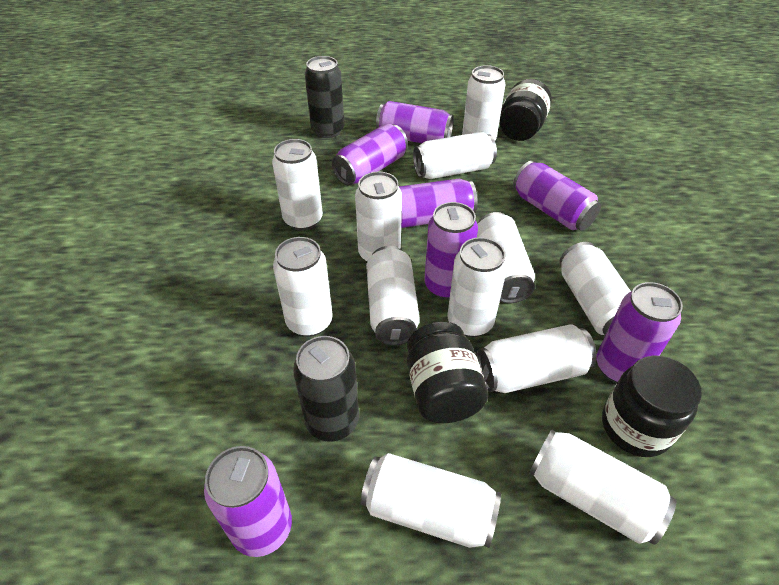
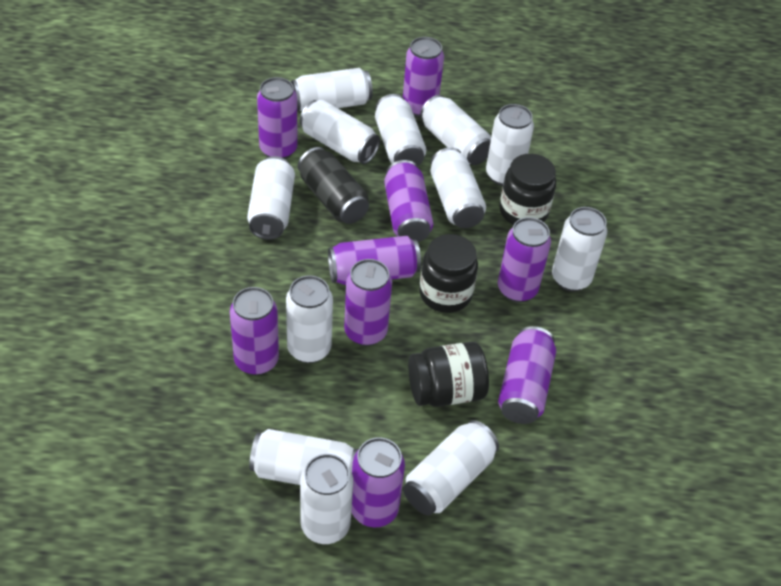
black can: [293,336,359,441] [305,56,344,138] = 2 -> [298,147,369,224] = 1
purple can: [204,446,292,557] [332,124,408,186] [376,101,454,143] [399,178,478,228] [424,202,478,299] [513,161,601,231] [597,282,683,383] = 7 -> [230,287,279,375] [257,77,298,159] [328,236,421,285] [344,259,392,346] [352,437,405,527] [384,160,433,242] [403,37,444,117] [498,217,551,303] [498,326,556,424] = 9

